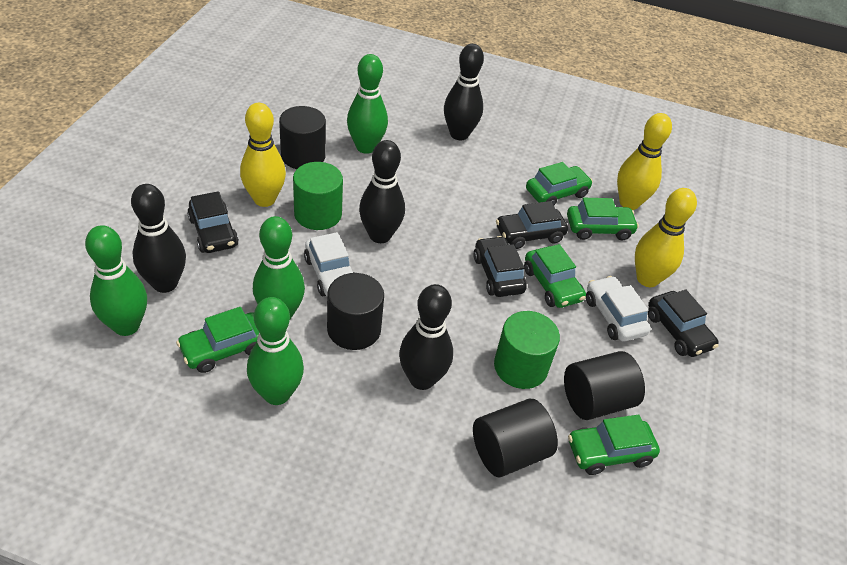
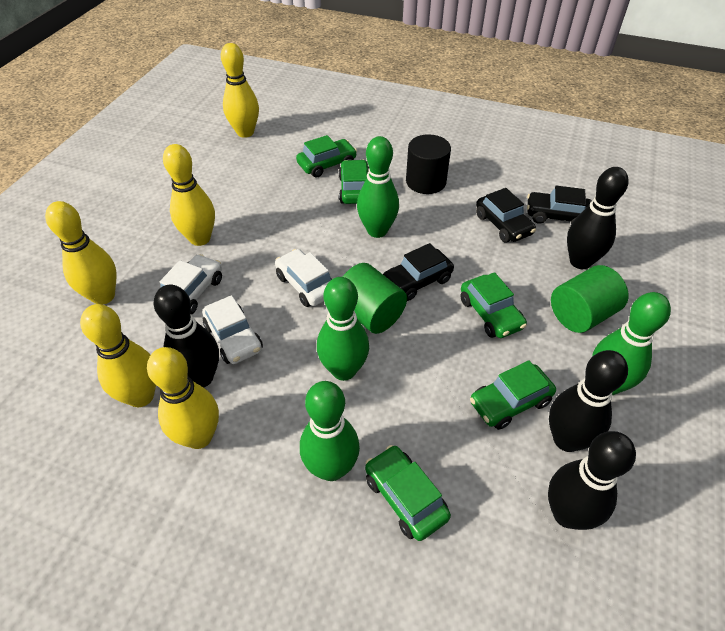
black car: [187,191,239,253] [473,236,527,297] [496,201,568,249] [648,290,719,357] = 4 -> [383,243,454,301] [476,188,536,243] [527,186,592,224] = 3
black cylinder: [279,106,326,169] [327,273,384,350] [473,398,558,477] [564,351,645,420] = 4 -> [406,134,451,194] = 1
white car: [304,232,355,296] [586,276,651,342] = 2 -> [160,254,222,314] [202,295,263,364] [275,249,332,307] = 3
yellow bowling pin: [240,103,286,207] [617,113,672,210] [635,188,697,287] = 3 -> [45,201,117,305] [80,304,156,407] [147,347,219,449] [163,144,215,246] [221,43,259,138] = 5

